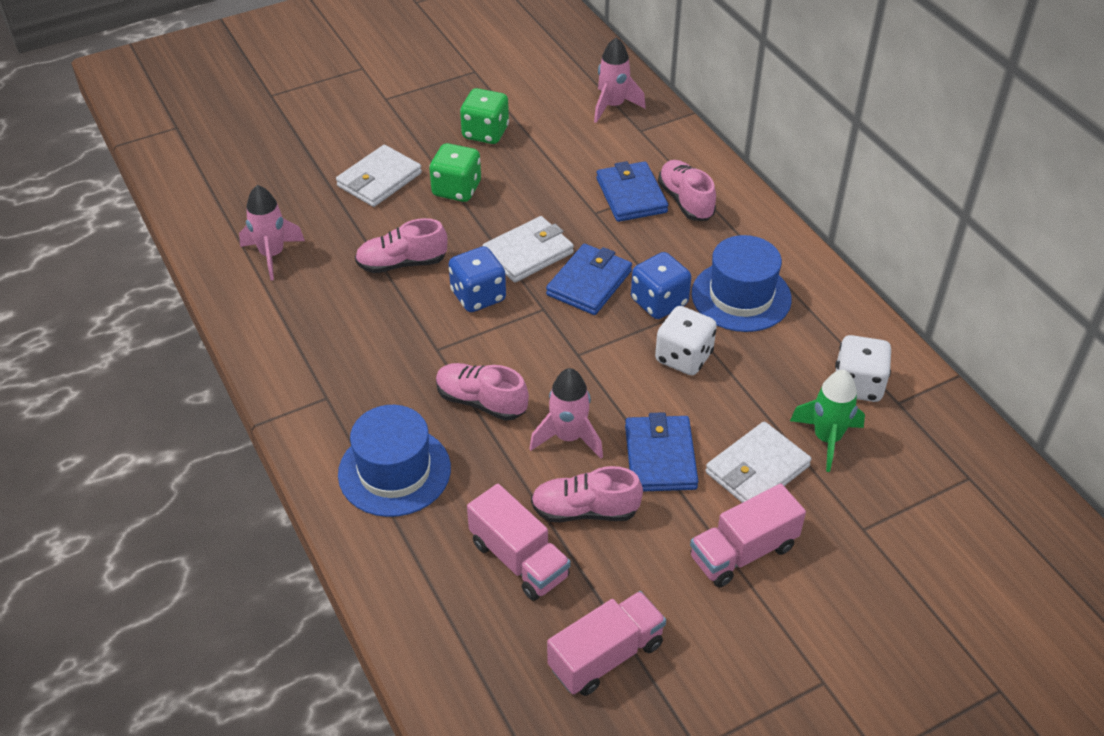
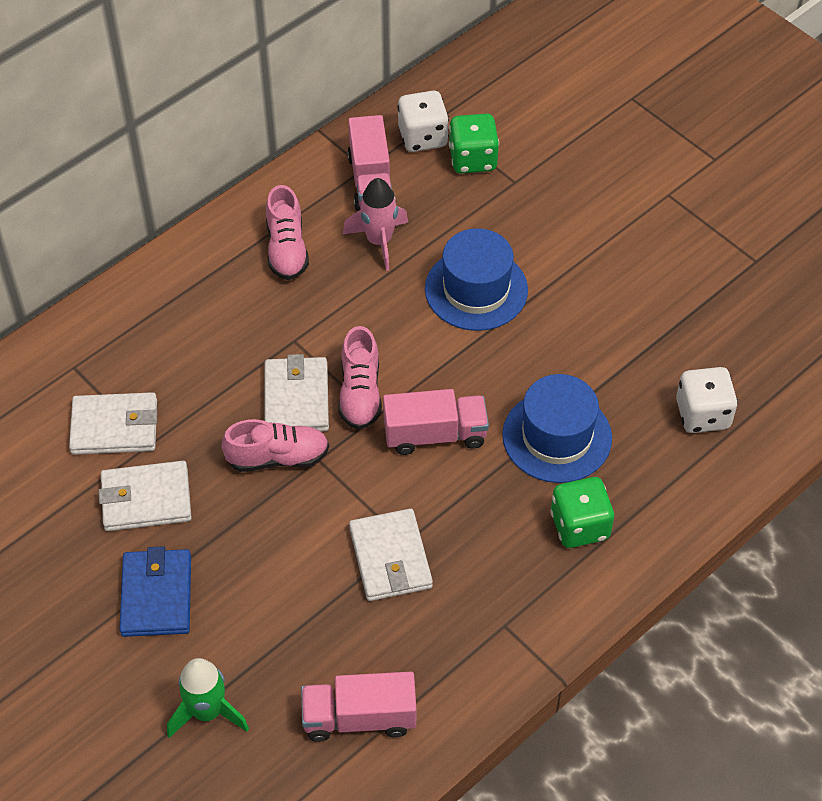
blue dice: [449,246,506,312] [631,252,691,319] = 2 -> none = 0
blue wallet: [546,244,632,315] [596,161,668,222] [625,412,698,492] = 3 -> [119,546,191,637] = 1
pink rocket: [239,185,305,280] [529,368,603,458] [594,37,646,123] = 3 -> [343,178,408,271] = 1
pink shoe: [355,218,447,273] [436,363,529,421] [531,466,643,522] [658,160,716,221] = 4 -> [222,419,329,472] [266,185,309,280] [338,326,382,430] = 3
white wallet: [336,145,422,207] [483,216,574,283] [706,421,811,503] = 3 -> [69,392,157,455] [99,461,192,531] [265,354,329,432] [349,508,433,601] = 4

